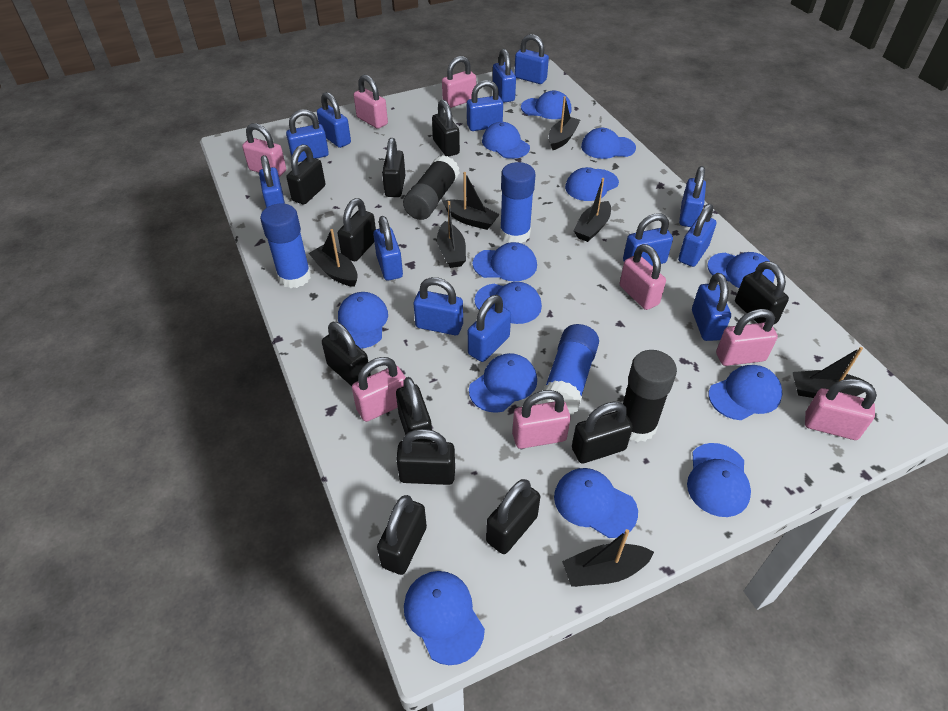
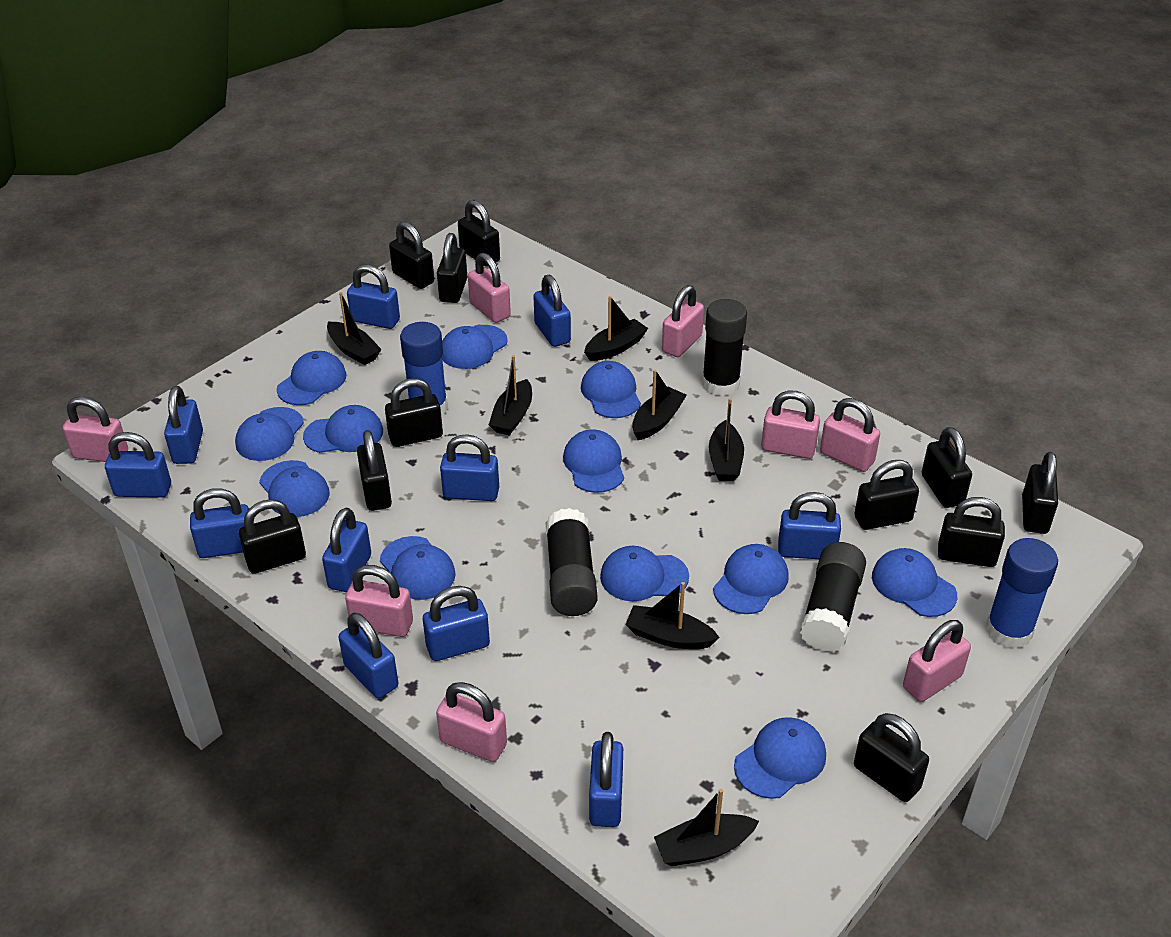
black glue stick: [403,155,460,220] [623,350,677,442] = 2 -> [545,508,598,616] [702,299,747,396] [800,542,866,652] = 3
blue cap: [338,292,388,349] [404,571,485,665] [469,353,537,413] [473,242,537,281] [475,282,542,324] [482,122,530,159] [521,90,572,119] [554,468,638,538] [565,167,619,201] [581,128,636,159] [687,443,751,517] [707,252,775,288] [709,365,782,420] = 13 -> [235,407,304,461] [259,460,330,517] [277,351,346,405] [303,405,383,453] [380,536,456,600] [442,325,508,369] [563,429,624,493] [581,361,641,418] [600,546,689,601] [713,544,789,614] [734,717,826,799] [872,548,957,617] = 12
blue glue stick: [260,203,311,288] [500,162,535,243] [541,324,599,415] = 3 -> [400,322,448,417] [986,538,1058,649] = 2
blue padlock: [259,155,285,208] [286,109,329,162] [317,92,351,148] [373,216,403,281] [414,277,463,335] [467,80,503,131] [468,295,511,362] [493,49,516,103] [514,34,549,84] [623,214,673,266] [678,204,716,267] [679,166,706,227] [692,273,731,341] = 13 -> [105,432,171,498] [164,386,203,464] [190,488,249,558] [322,508,371,592] [339,612,398,698] [347,265,400,329] [423,586,490,661] [440,434,499,501] [534,275,571,347] [589,732,623,827] [778,492,841,559] = 11

